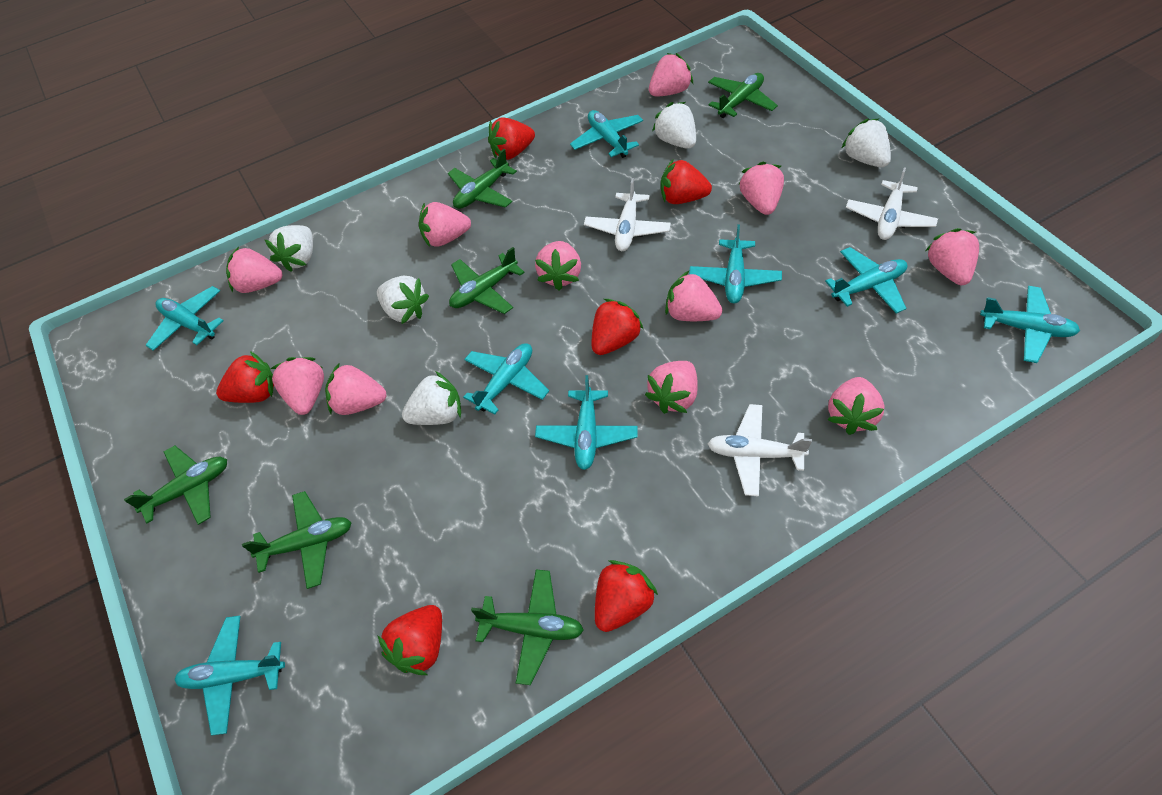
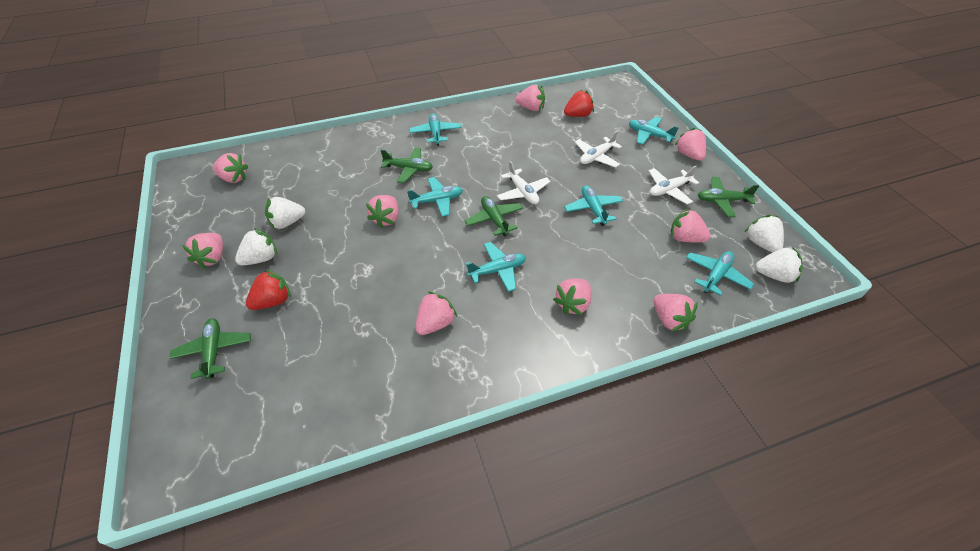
green plane: [124,445,227,525] [242,491,352,589] [448,149,517,209] [449,247,525,314] [471,569,584,685] [708,73,778,118] = 6 -> [169,318,251,379] [381,147,433,183] [465,196,523,236] [698,177,759,217] = 4
pink strawberry: [226,247,282,293] [270,357,324,415] [325,363,386,415] [419,202,471,247] [535,241,581,290] [645,361,697,414] [649,53,693,97] [665,271,722,321] [739,162,784,215] [827,377,885,435] [925,228,979,285] = 11 -> [182,233,223,269] [212,153,248,183] [366,195,399,228] [415,291,457,335] [516,85,545,111] [553,279,592,315] [653,294,698,332] [671,208,711,243] [675,128,706,161] = 9
red strawberry: [216,351,274,403] [377,605,442,675] [488,117,535,160] [592,299,643,355] [595,560,658,632] [661,158,712,204] = 6 -> [246,269,291,310] [564,90,594,117] = 2
turquoise plane: [145,286,224,351] [174,616,285,736] [463,343,549,414] [535,375,638,470] [570,110,643,158] [689,224,782,303] [825,247,907,314] [980,286,1080,363] = 8 -> [407,177,463,217] [409,113,461,146] [465,242,526,292] [564,185,623,226] [629,117,679,145] [686,251,754,296] = 6
white strawberry: [265,225,313,272] [377,276,429,324] [402,371,461,425] [652,102,696,149] [841,118,891,167] = 5 -> [235,228,277,266] [265,197,305,229] [745,215,784,253] [755,248,803,283] = 4

